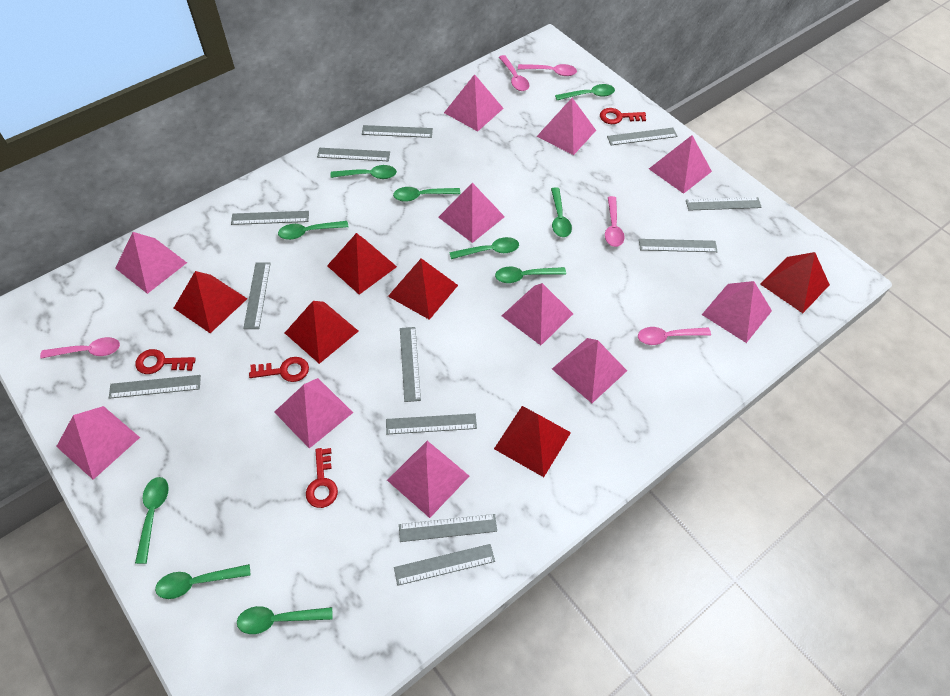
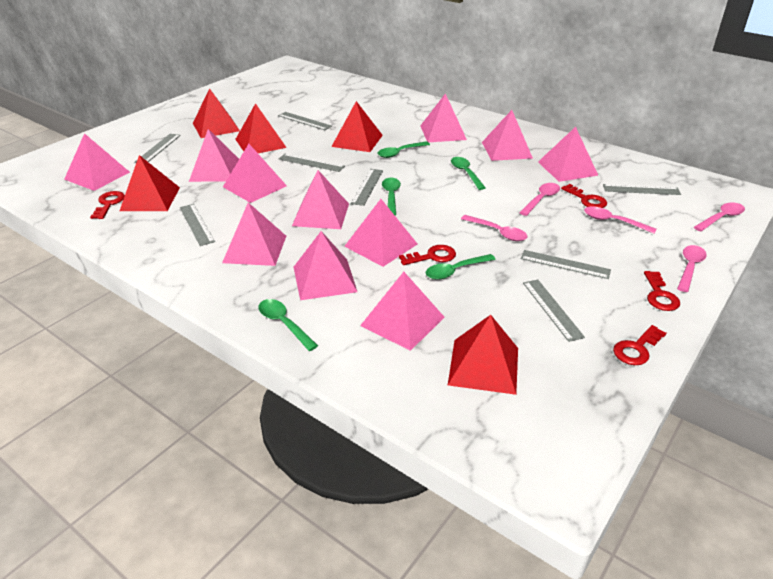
green spoon: [135,477,169,564] [155,564,251,599] [237,606,332,634] [278,221,348,240] [330,165,397,179] [393,187,461,202] [449,237,519,259] [495,267,566,283] [551,187,572,237] [555,84,615,100] = 10 -> [258,299,318,351] [378,141,430,158] [382,178,401,216] [426,254,496,280] [451,157,486,190] = 5
grey ruler: [109,375,201,399] [231,211,309,225] [243,262,271,329] [317,148,390,161] [362,125,433,138] [386,414,477,434] [394,544,495,586] [399,514,497,542] [400,327,421,402] [607,128,678,145] [639,239,718,252] [686,197,762,211] = 12 -> [135,134,181,163] [180,204,215,246] [278,112,332,130] [279,154,345,172] [351,169,383,206] [521,250,611,279] [523,280,585,342] [603,184,681,195] = 8
red key: [135,349,196,374] [249,357,309,382] [306,448,338,508] [600,108,646,124] = 4 -> [90,191,125,219] [399,245,456,265] [561,184,607,208] [613,325,666,365] [644,271,680,311] = 5
red pyramid: [174,271,247,333] [285,301,358,364] [327,233,397,295] [388,258,458,320] [494,406,571,477] [760,252,830,313] = 6 -> [120,155,180,211] [193,88,240,138] [235,103,287,153] [331,101,383,152] [448,315,518,395] = 5

